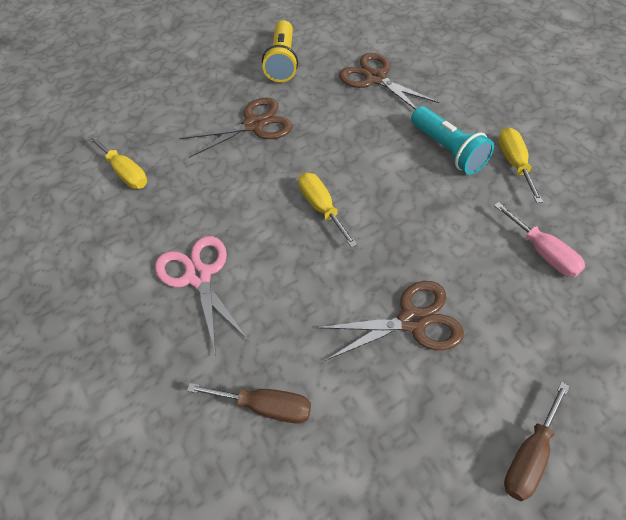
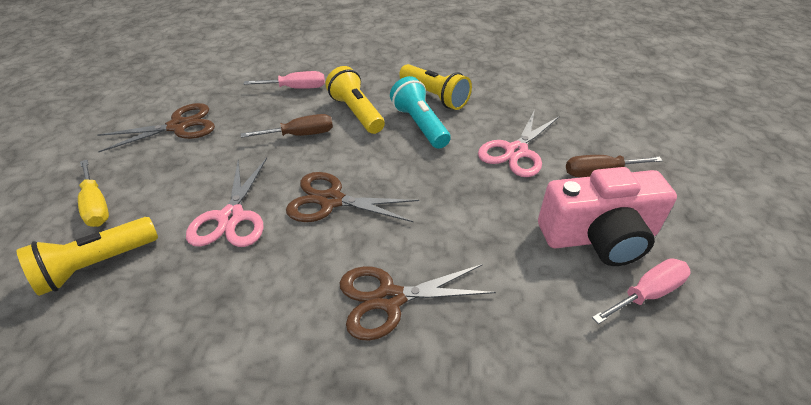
pink camera: none = 0 -> [538,167,677,266] = 1
pink scissors: [155,236,249,356] = 1 -> [186,158,267,247] [478,110,560,177] = 2
pink screwdriver: [494,202,585,277] = 1 -> [244,71,325,89] [592,258,691,324] = 2
yellow flashlight: [262,20,298,82] = 1 -> [17,217,158,296] [325,66,385,134] [399,64,472,110] = 3
yellow screwdriver: [87,134,147,189] [298,173,358,248] [498,127,543,203] = 3 -> [78,160,109,227] = 1

